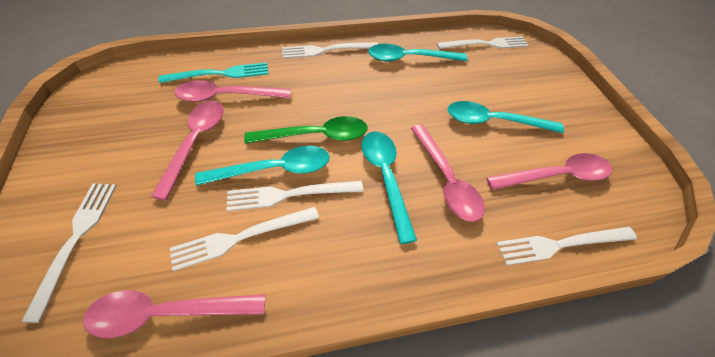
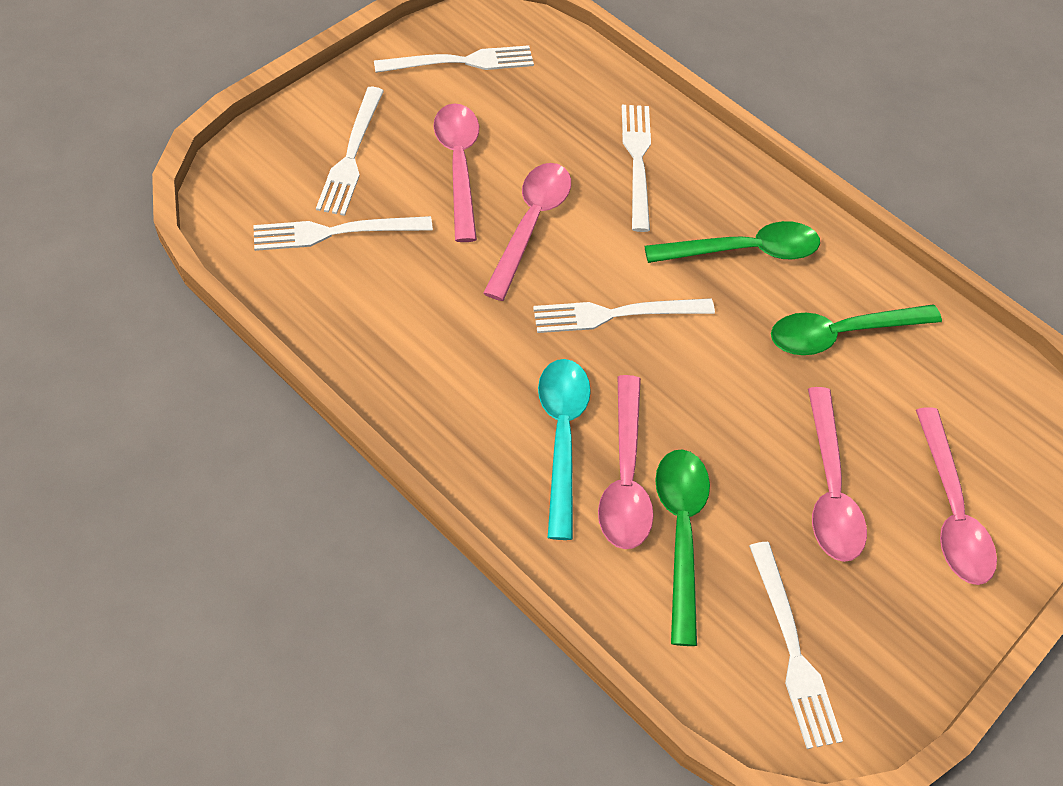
green spoon: [244,116,368,144] = 1 -> [645,221,820,263] [655,449,710,646] [771,304,942,355] = 3
turquoise fork: [158,62,269,83] = 1 -> none = 0
turquoise spoon: [195,146,329,186] [361,132,417,244] [368,44,467,62] [447,101,564,133] = 4 -> [538,359,591,540] = 1

